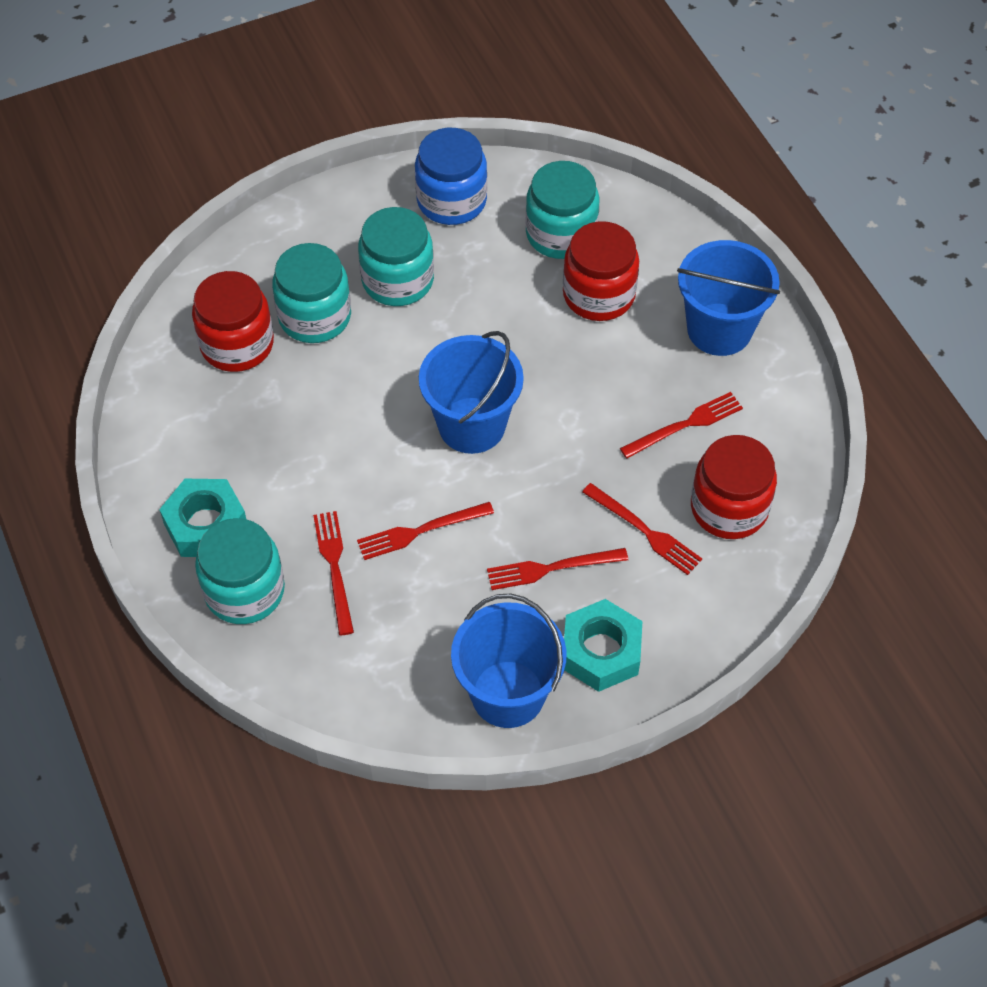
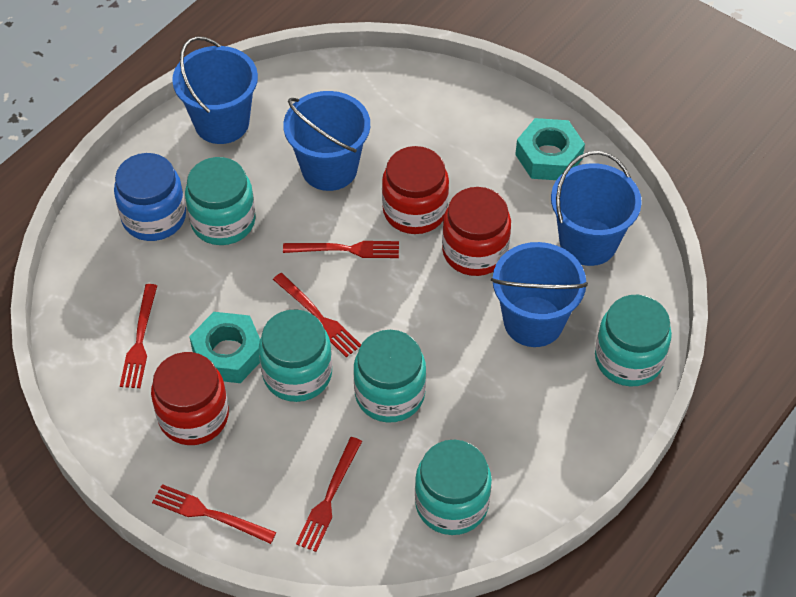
blue bucket: [419,331,524,454] [451,594,567,728] [677,240,780,356] = 3 -> [172,36,258,144] [283,91,370,191] [491,242,588,347] [551,151,642,266] = 4
turquoise jar: [195,518,285,624] [272,243,351,343] [358,207,434,306] [525,161,599,259] = 4 -> [185,157,256,245] [259,309,332,402] [354,330,426,422] [415,440,492,535] [595,295,672,386] = 5

